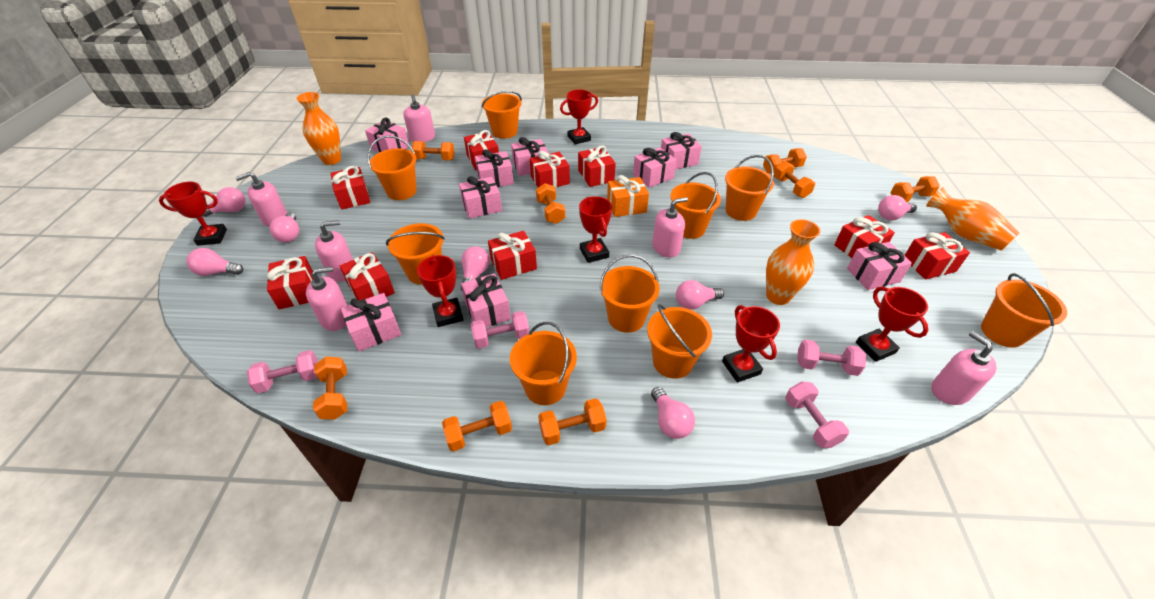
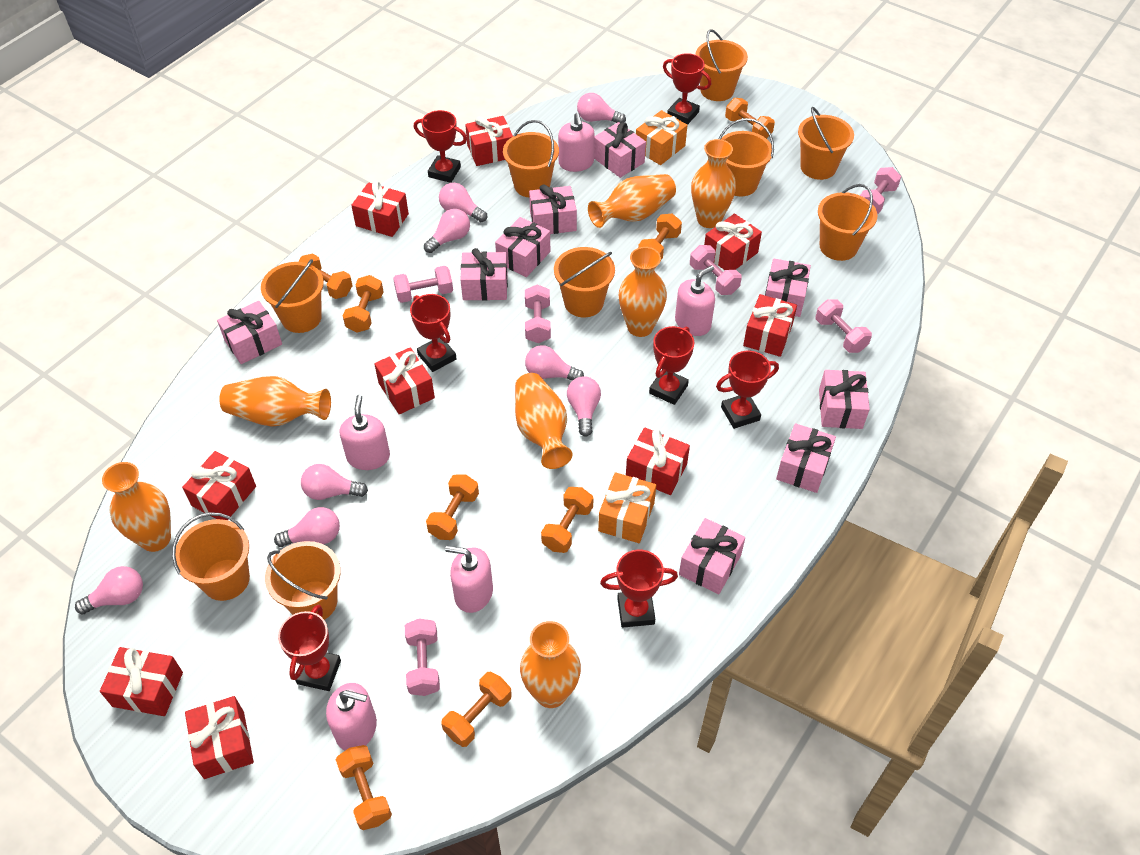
orange gift: [607,175,649,217] = 1 -> [598,472,656,543] [636,110,687,165] = 2
orange vase: [296,92,341,165] [766,219,820,305] [926,187,1019,250] = 3 -> [102,462,171,552] [219,376,331,427] [515,373,573,469] [520,621,581,708] [588,174,676,228] [619,247,667,337] [691,139,736,228] = 7
pink dumbbell: [247,350,318,393] [471,311,529,349] [785,381,849,448] [797,340,866,376] = 4 -> [393,266,453,303] [405,618,440,696] [525,285,551,343] [690,245,742,295] [816,299,872,353] [860,167,901,214] = 6
pink light bulb: [186,248,243,276] [202,187,246,217] [269,213,299,242] [460,246,490,290] [651,387,695,439] [676,280,724,310] [878,195,917,220] = 7 -> [75,566,143,614] [274,507,340,547] [301,464,368,500] [424,209,470,253] [439,183,487,222] [525,345,584,381] [567,376,601,437] [577,93,626,123] = 8
pink soap dispenser: [235,172,287,227] [306,267,348,331] [315,220,353,282] [403,94,435,142] [652,197,688,258] [932,331,997,405] = 6 -> [326,683,377,750] [340,395,390,470] [445,546,493,613] [558,113,595,172] [675,265,715,336] = 5
red trophy: [159,182,227,246] [417,255,464,327] [560,89,598,144] [579,196,612,263] [722,305,780,382] [856,286,928,362] = 6 -> [278,605,341,691] [410,294,456,372] [414,110,467,183] [600,550,678,628] [649,326,694,405] [663,53,711,125] [716,351,779,429] = 7

